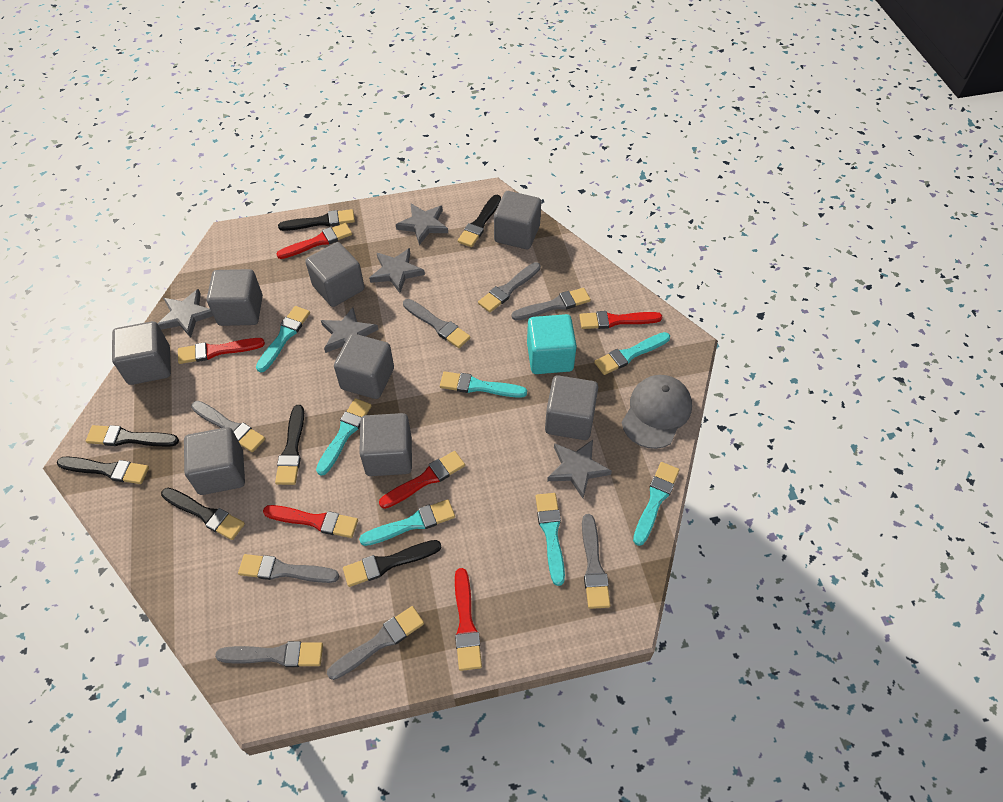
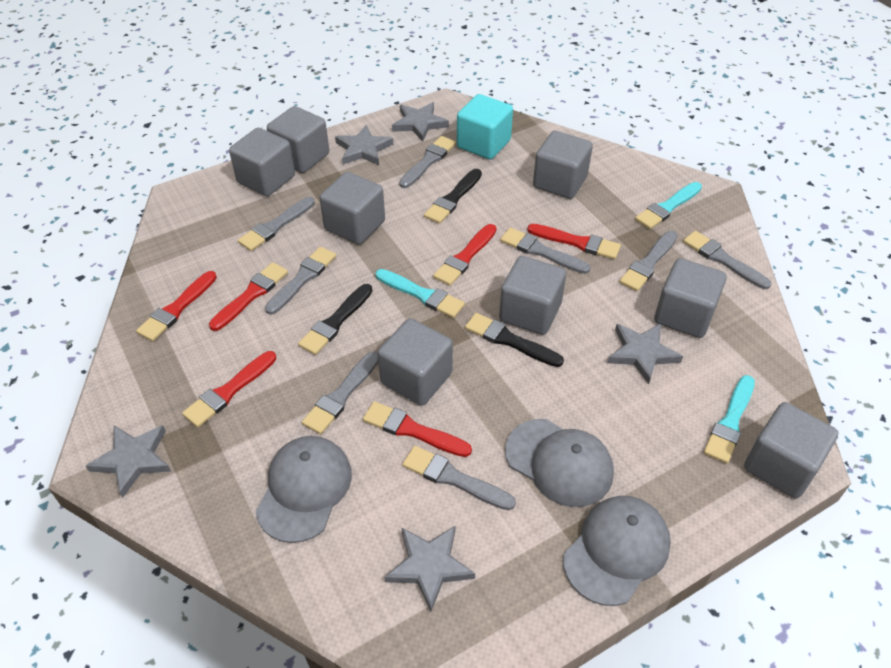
black brush: [57,457,149,484] [86,425,179,447] [161,488,245,540] [275,405,304,485] [278,209,355,231] [343,540,441,587] [457,195,501,247] = 7 -> [298,284,372,355] [424,169,482,224] [465,313,564,367] = 3
grey cap: [622,375,692,449] = 1 -> [256,436,352,543] [505,419,614,507] [563,496,671,606] = 3
turquoise brush: [256,306,310,372] [316,398,371,476] [359,499,455,546] [440,371,527,398] [536,493,565,586] [594,332,670,375] [633,462,679,546] = 7 -> [376,269,465,318] [635,182,702,229] [704,375,755,463] = 3

